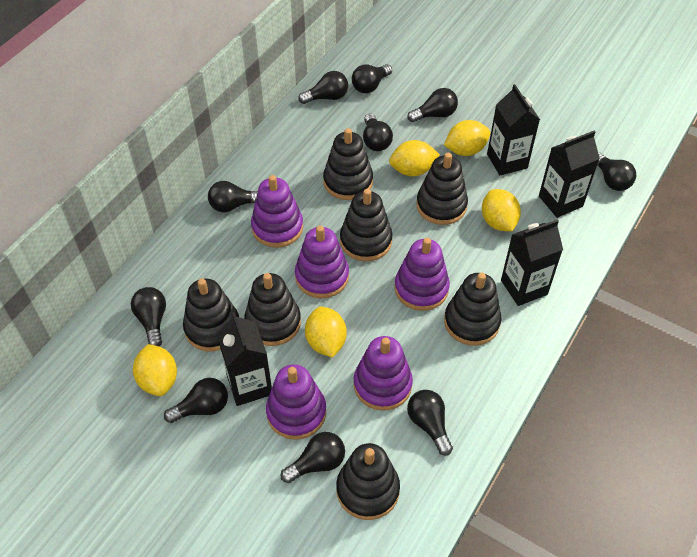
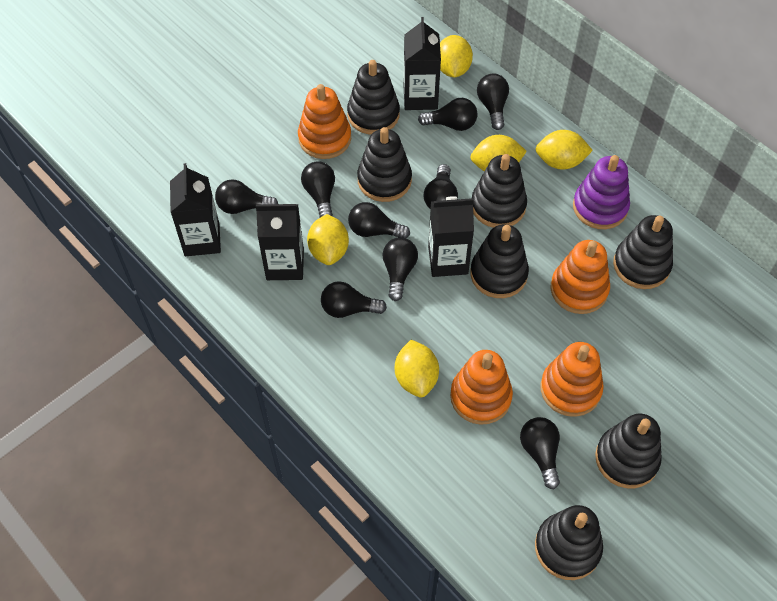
black light bulb: [131,287,166,346] [164,378,228,423] [208,181,258,212] [280,432,345,483] [298,71,348,104] [352,64,392,93] [363,113,393,151] [407,88,458,122] [407,390,453,456] [597,152,636,191] = 10 -> [215,179,278,214] [301,161,335,217] [321,281,387,318] [348,202,410,238] [382,237,418,301] [418,98,477,131] [424,164,458,209] [477,74,509,130] [520,417,560,489] = 9
orange stacking toy: none = 0 -> [298,84,351,159] [450,350,513,425] [540,342,604,417] [550,240,610,314] = 4
purple stacking toy: [251,175,303,248] [266,364,326,440] [295,225,349,298] [354,336,413,411] [394,238,450,311] = 5 -> [573,155,630,229] = 1

